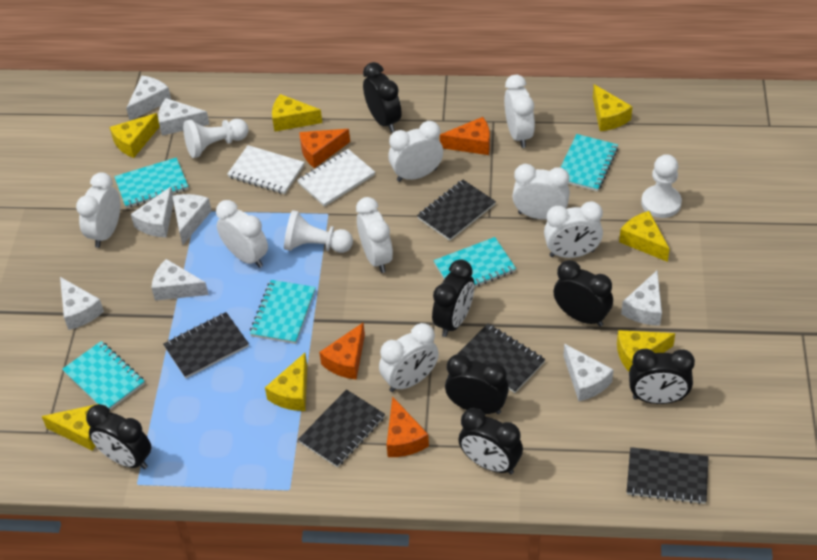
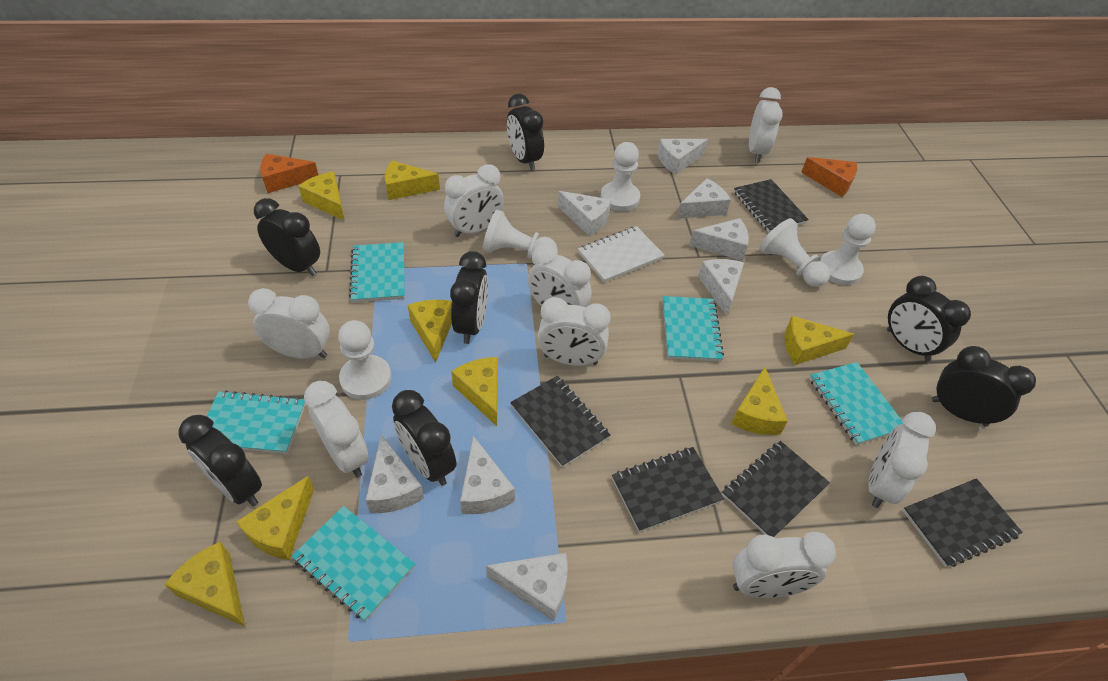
orange cheese: [299,129,350,168] [319,322,365,380] [387,396,429,457] [440,117,490,155] = 4 -> [260,154,318,193] [801,157,857,197] = 2
white notebook: [227,145,305,194] [297,149,375,207] = 2 -> [578,226,664,283] = 1
white pawn: [183,119,249,158] [284,210,353,253] [641,154,682,218] = 3 -> [338,320,392,400] [482,210,558,259] [601,142,640,211] [759,218,830,287] [820,214,876,285] = 5
yellow cheese: [42,404,98,451] [110,113,160,158] [265,353,307,411] [272,94,322,131] [593,84,632,131] [617,330,675,371] [619,211,670,262] = 7 -> [164,542,245,627] [236,476,314,560] [298,171,344,220] [385,161,440,200] [408,300,452,363] [451,357,498,426] [731,367,788,435] [784,316,854,365] = 8

